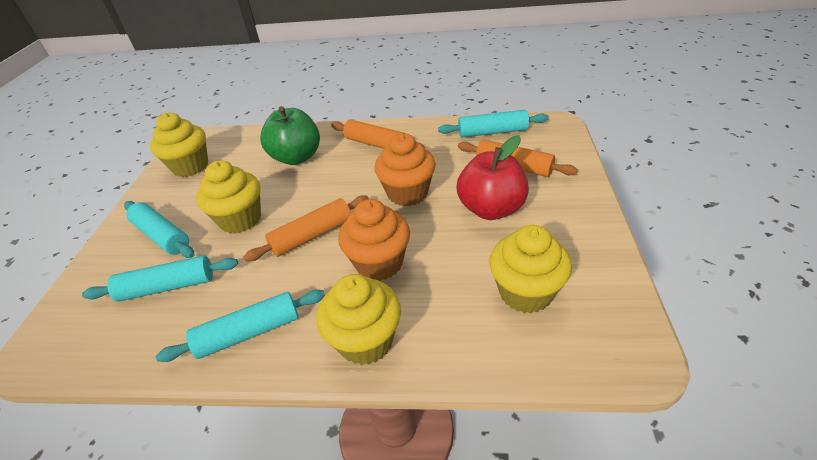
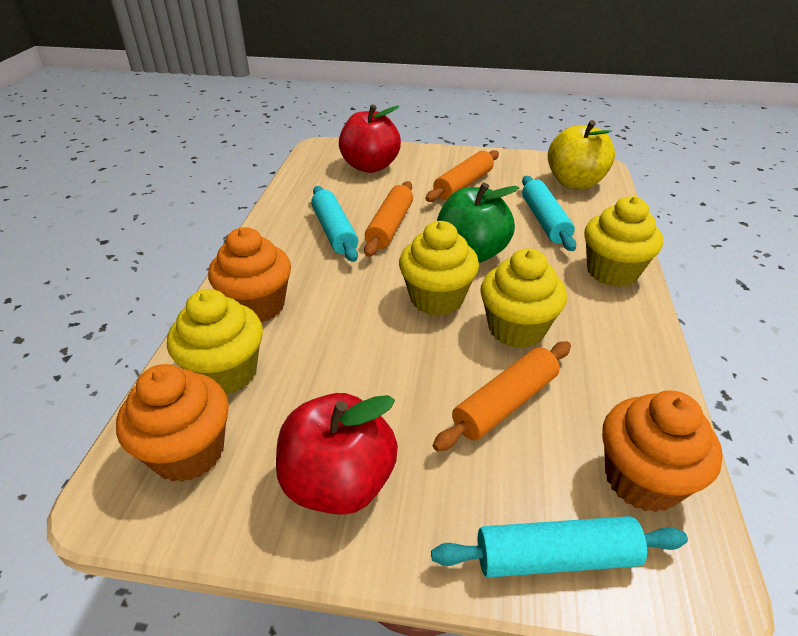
orange cupcake: [338,199,410,281] [374,133,436,206] = 2 -> [116,364,229,482] [208,227,291,323] [602,390,723,513] = 3
red apple: [457,135,529,220] = 1 -> [276,393,398,515] [339,104,401,173] = 2
turquoise rolling pin: [82,255,238,302] [124,201,194,258] [156,290,325,362] [438,110,549,138] = 4 -> [311,186,358,262] [431,516,688,578] [522,176,576,251] = 3
yellow apple: none = 0 -> [548,120,615,189] = 1

